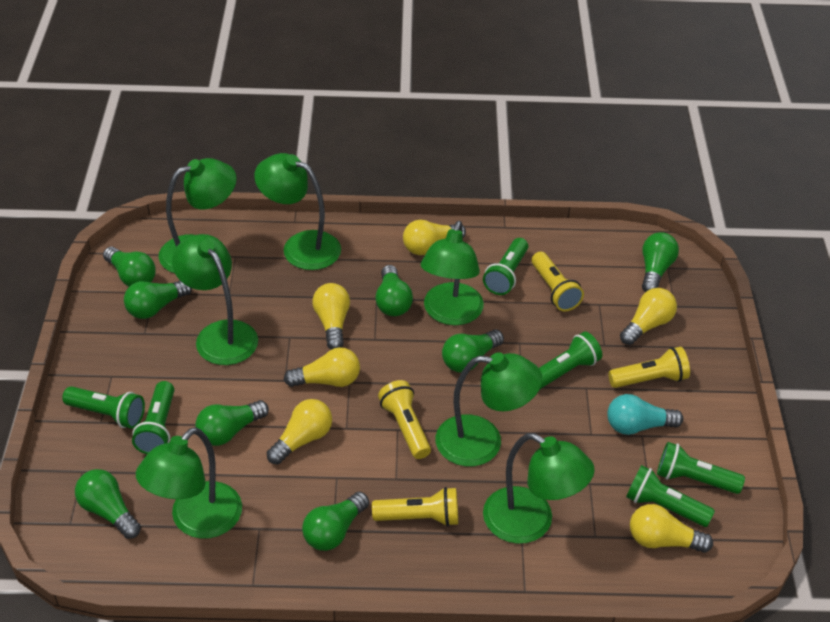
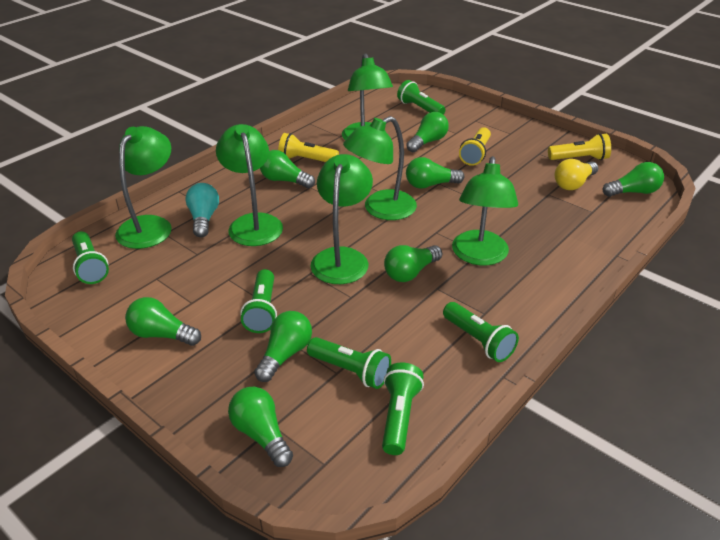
green lamp: [136,427,242,539] [159,158,237,273] [172,234,258,365] [254,153,341,270] [421,221,484,325] [435,352,542,466] [483,433,595,544] = 7 -> [115,126,172,249] [216,124,283,246] [310,154,373,284] [342,53,393,140] [343,116,417,220] [452,156,518,266] = 6
yellow flashlight: [372,487,458,527] [378,380,431,459] [531,252,584,311] [608,347,690,388] = 4 -> [278,133,339,162] [459,127,491,166] [548,133,611,160] = 3
yellow light bulb: [267,399,332,464] [284,347,360,387] [312,283,350,350] [403,220,466,255] [620,288,677,345] [630,504,713,553] = 6 -> [555,159,598,190] = 1

